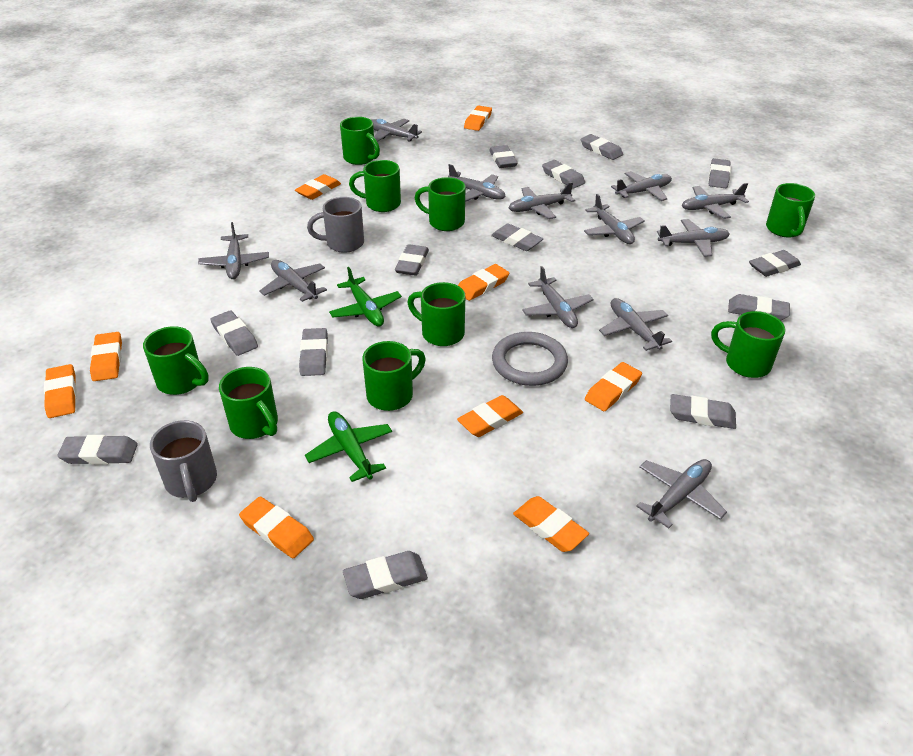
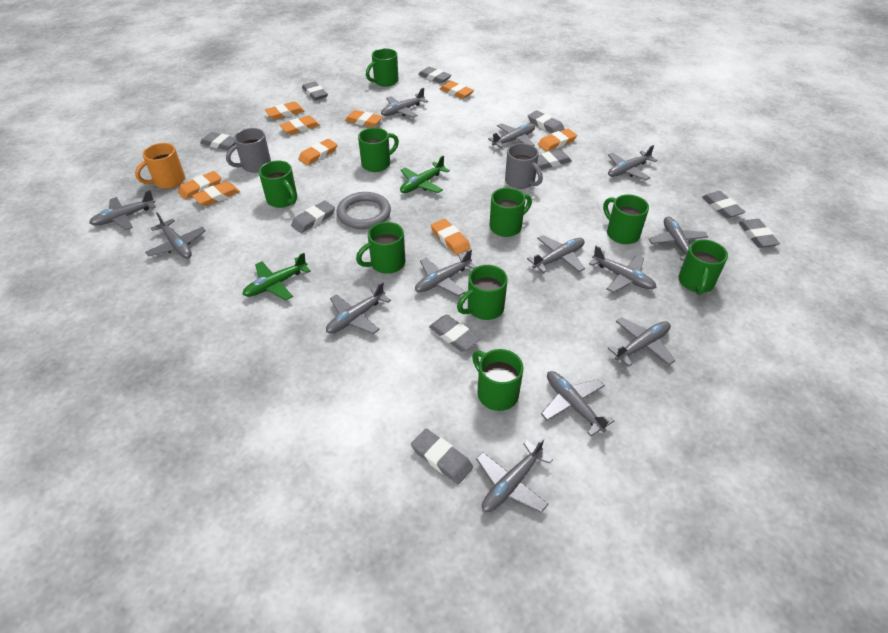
grey eraser: [57,435,138,465] [211,310,258,356] [299,328,328,376] [343,551,428,599] [395,244,429,276] [489,145,518,168] [491,223,543,251] [542,160,585,189] [580,134,623,160] [670,394,736,429] [709,158,731,188] [728,294,790,321] [749,250,801,277] = 13 -> [200,132,235,150] [291,201,335,233] [302,81,328,101] [411,429,473,484] [418,67,452,84] [429,315,480,352] [528,110,564,133] [537,150,572,169] [702,191,745,218] [738,219,780,248] = 10
grey plane: [198,222,269,279] [259,260,327,302] [371,119,422,142] [448,164,506,202] [509,182,575,219] [522,266,594,328] [584,194,645,244] [599,298,672,351] [611,171,672,201] [636,459,727,528] [657,219,730,257] [682,183,749,219] = 12 -> [89,190,156,230] [145,212,206,258] [326,282,391,334] [381,88,428,118] [415,249,477,296] [476,438,553,512] [488,123,535,148] [527,235,585,273] [541,371,614,436] [589,246,657,293] [608,145,657,181] [608,317,675,367] [649,217,708,261] = 13
orange mug: none = 0 -> [135,143,185,189] = 1

